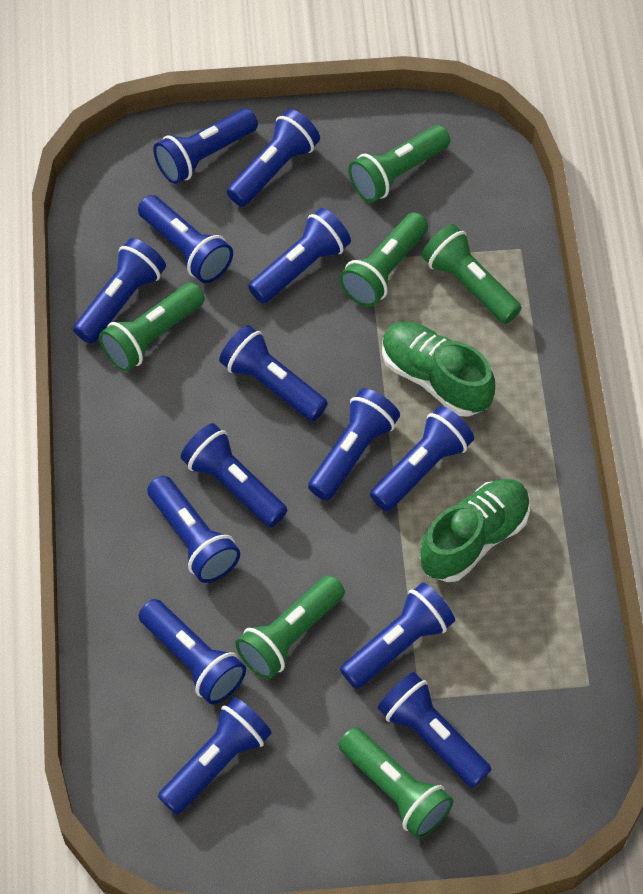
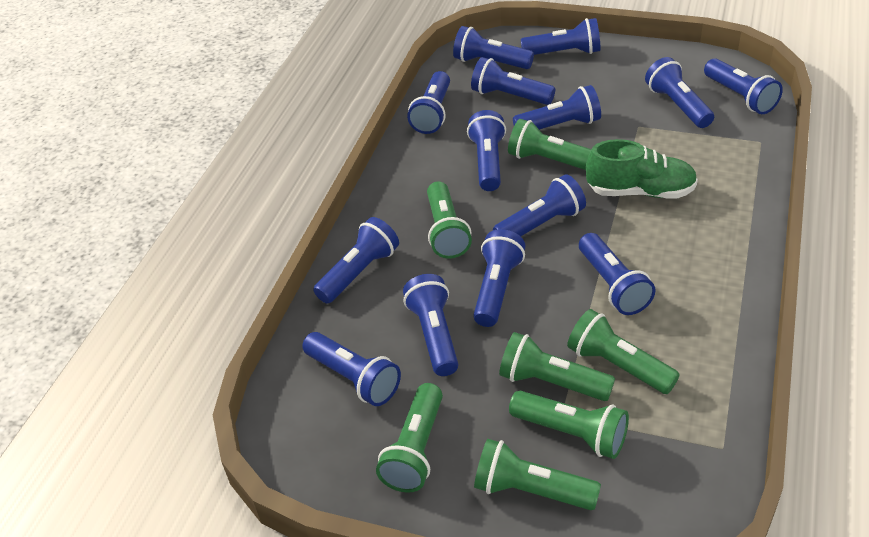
green flashlight: [99,282,205,371] [235,575,345,679] [338,727,454,839] [339,212,428,307] [348,125,450,202] [422,224,522,324] = 6 -> [376,383,443,492] [427,181,472,259] [474,439,601,510] [499,332,615,401] [508,119,592,170] [509,391,629,459] [567,309,680,394] = 7
green shoe: [382,321,495,417] [420,479,530,582] = 2 -> [586,139,698,199] = 1

